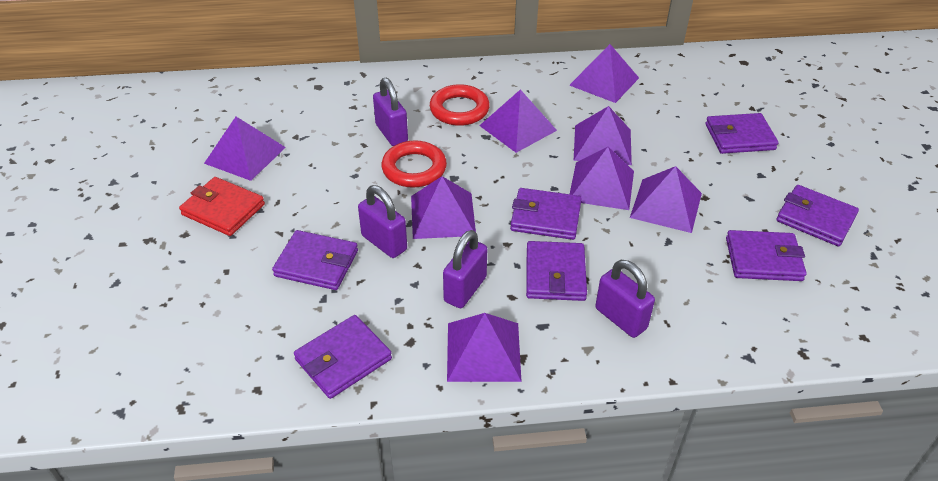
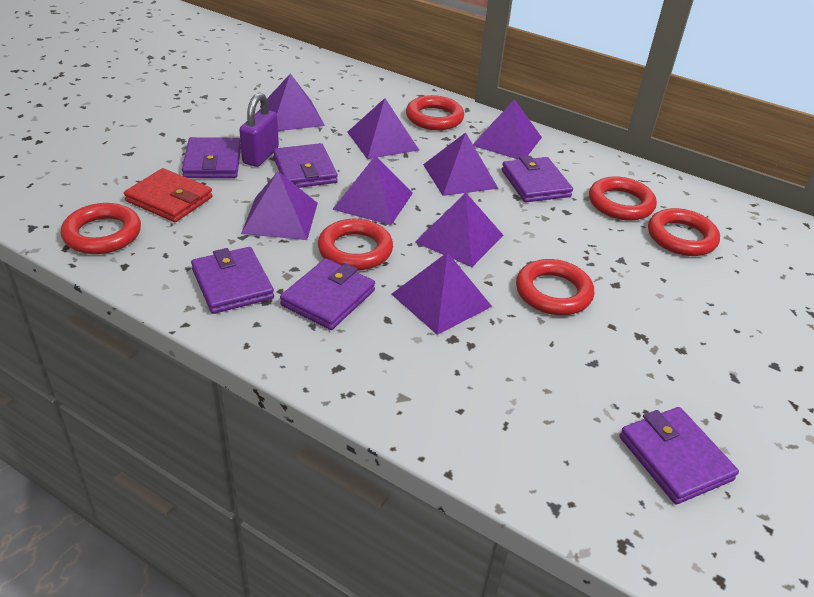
purple padlock: [358,185,407,258] [373,78,408,146] [443,230,487,308] [595,260,655,338] = 4 -> [239,93,279,167] = 1
purple wallet: [272,230,358,290] [294,315,392,399] [510,188,582,240] [526,241,587,301] [705,113,779,154] [726,230,807,281] [776,185,859,247] = 7 -> [182,137,241,178] [191,247,274,314] [273,143,338,188] [280,258,375,330] [502,156,573,202] [619,407,739,504] = 6
red ring: [381,141,447,188] [430,84,490,126] = 2 -> [61,203,141,254] [318,219,393,270] [406,95,464,130] [516,259,594,315] [589,176,657,221] [648,208,720,256] = 6

